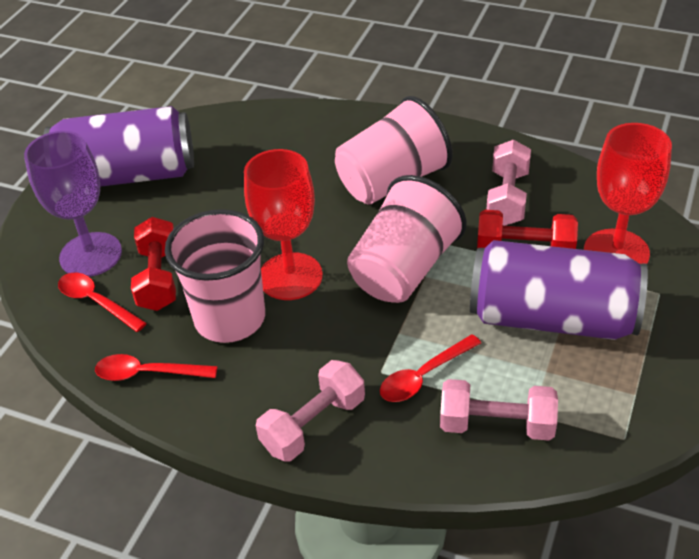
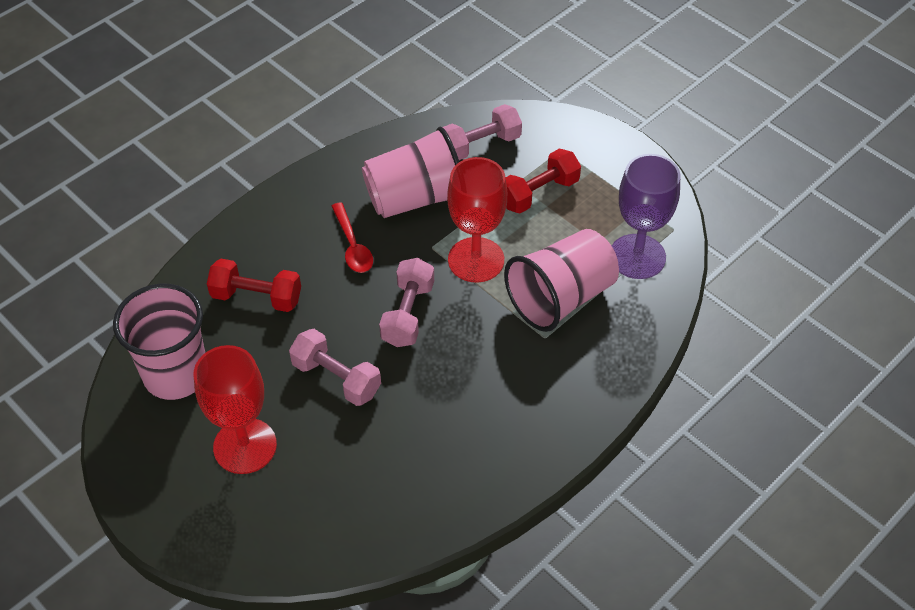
purple can: [44,106,194,187] [470,240,648,340] = 2 -> none = 0
red spoon: [58,273,147,332] [95,354,218,381] [380,334,481,402] = 3 -> [332,202,373,273] = 1

